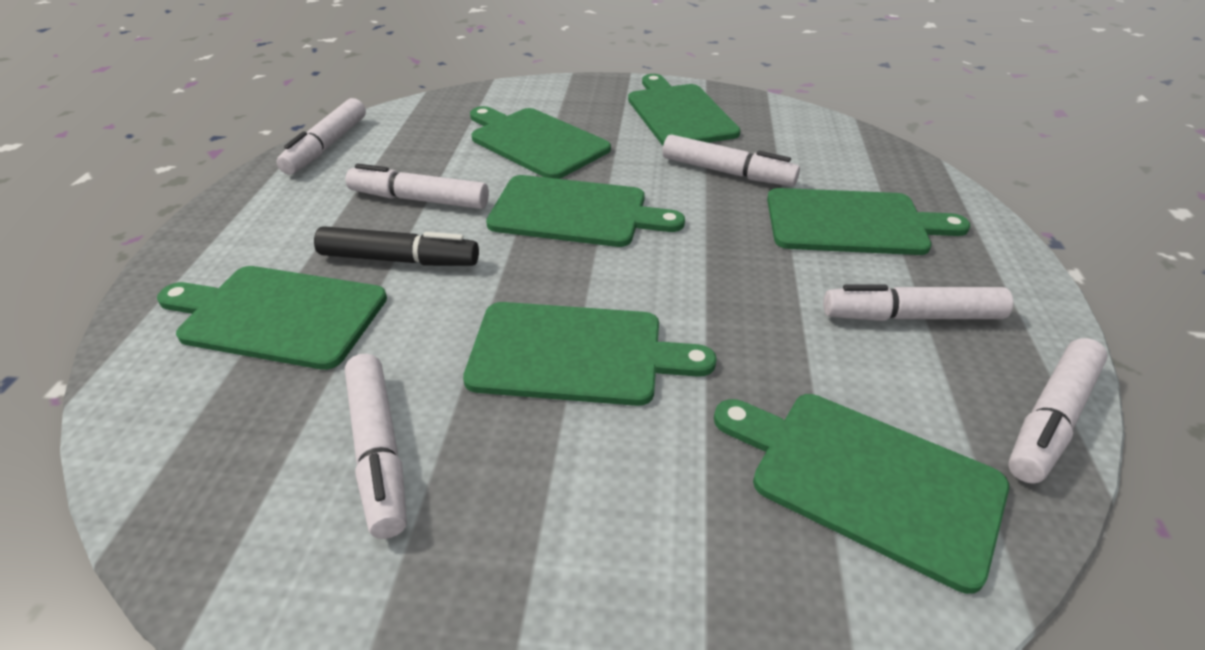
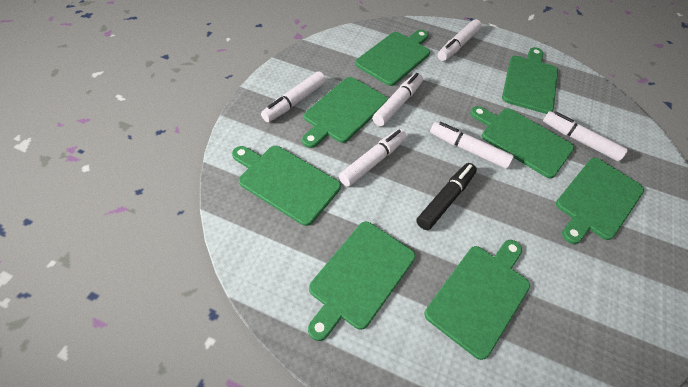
green cutting board: [157,266,387,370] [463,302,717,406] [470,106,611,179] [486,175,685,247] [628,74,741,145] [714,394,1009,594] [767,188,970,255] = 7 -> [232,146,341,226] [302,77,388,148] [308,222,415,341] [355,30,430,86] [425,240,530,360] [470,106,574,178] [502,47,558,114] [556,158,644,244] = 8

